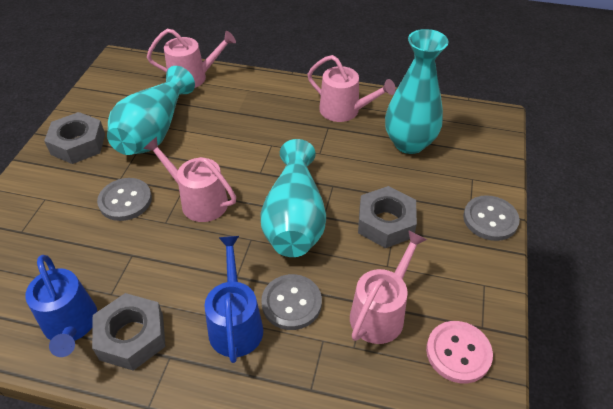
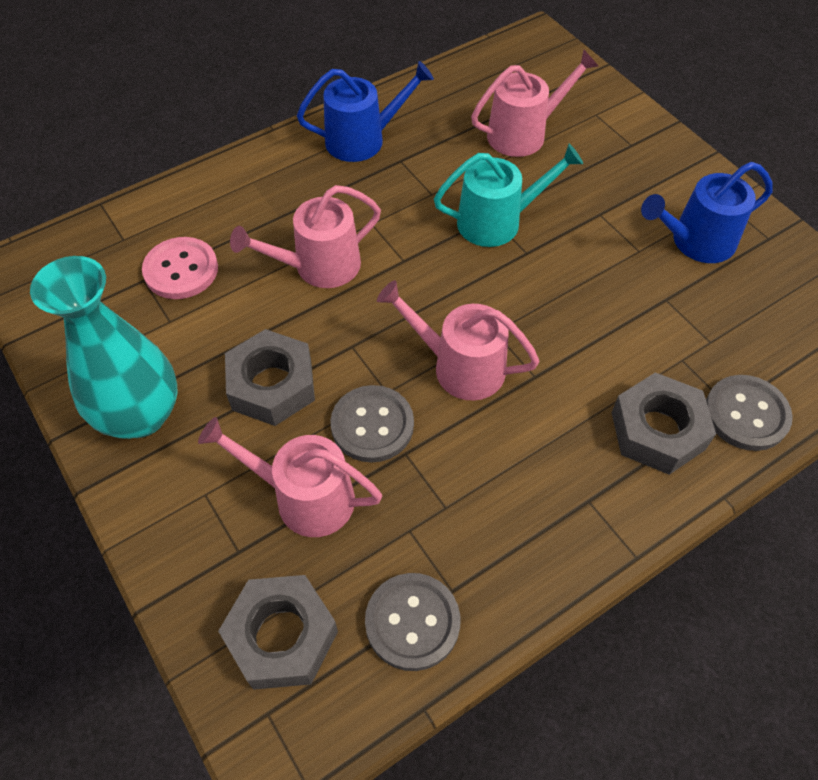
turquoise vase: [107,66,195,155] [260,139,326,257] [385,29,449,154] = 3 -> [30,256,177,439] = 1
turquoise watering can: none = 0 -> [434,144,583,247] = 1

